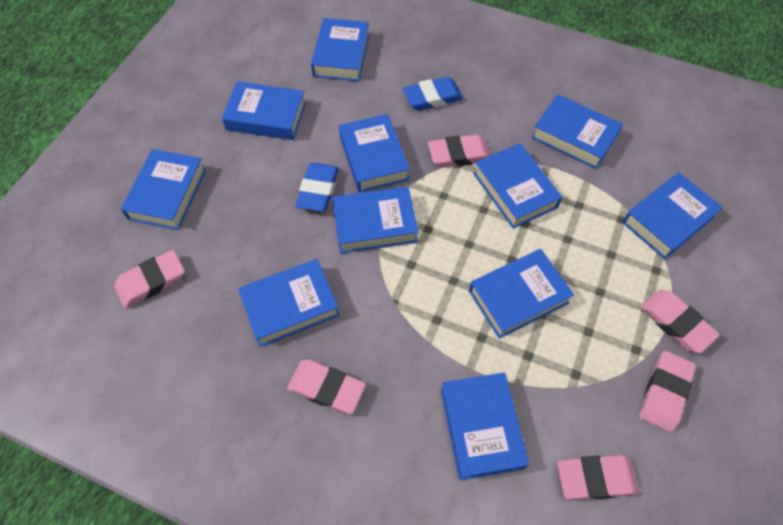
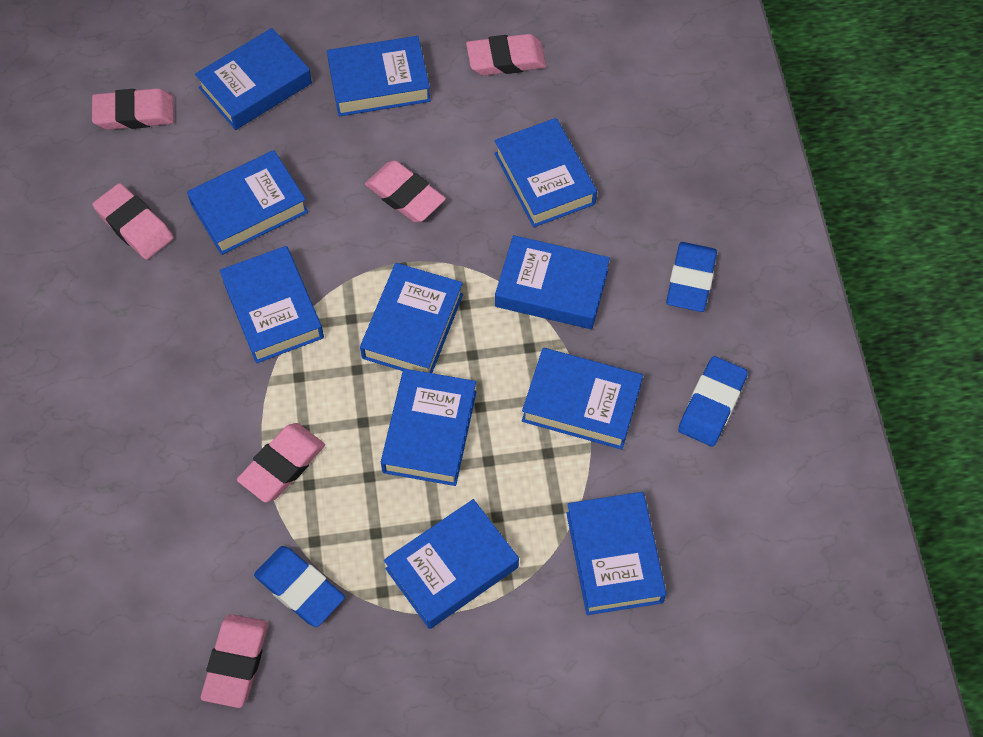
blue eraser: [296,163,339,212] [403,77,463,111] = 2 -> [254,546,345,627] [666,242,717,312] [678,356,748,446] = 3

